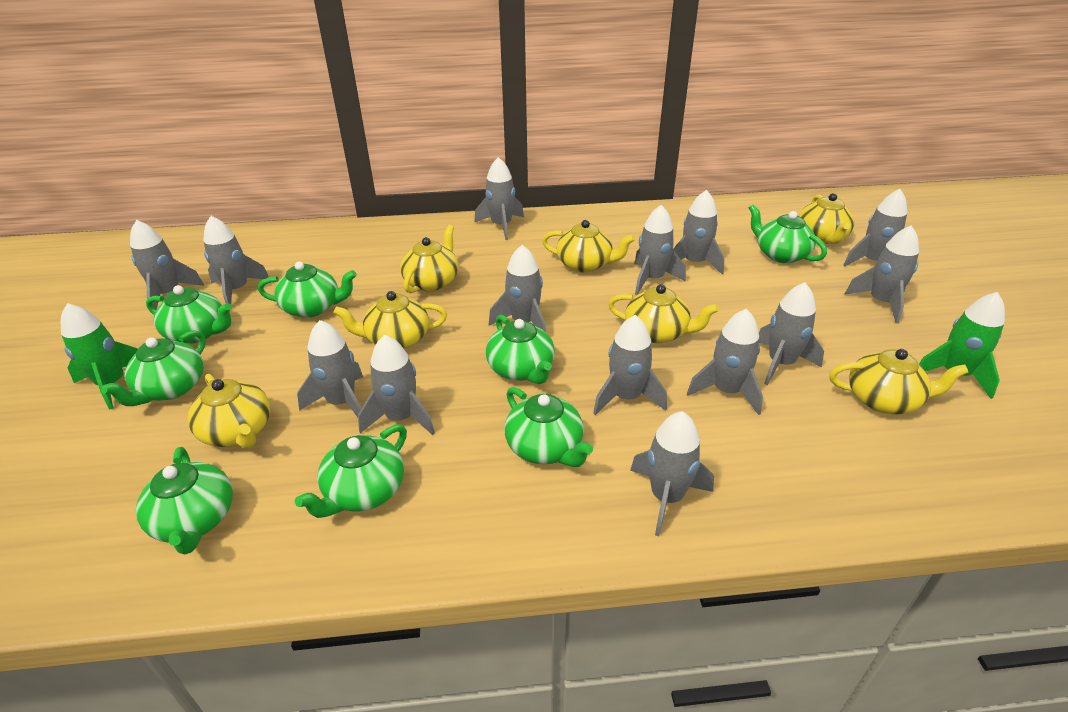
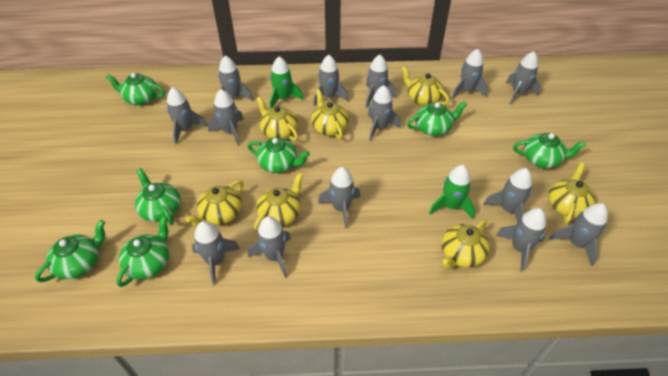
green teapot: [101,330,206,406] [136,447,233,555] [146,285,232,344] [258,261,357,318] [295,424,407,518] [486,315,555,384] [504,387,593,467] [749,204,827,263] = 8 -> [35,220,105,282] [106,73,165,105] [116,216,169,287] [135,168,181,225] [248,137,310,173] [407,101,467,136] [513,133,586,168] = 7

